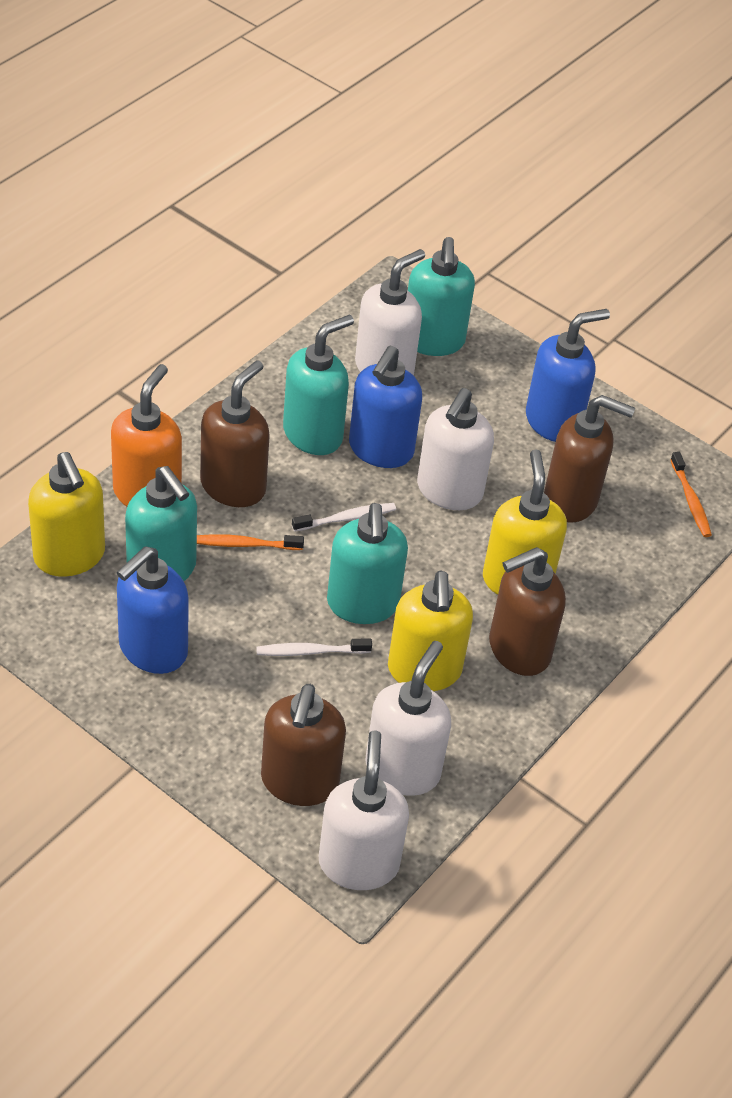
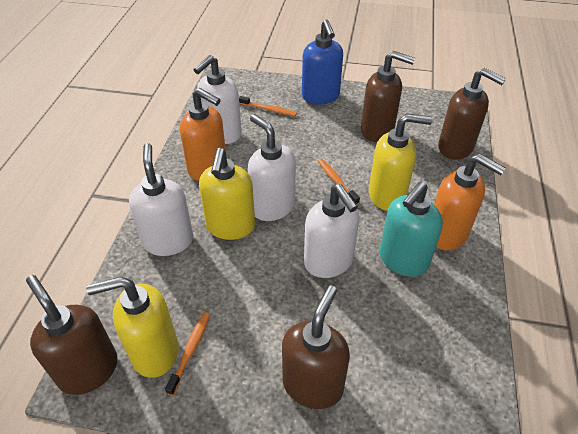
blue soap dispenser: [117,546,189,674] [349,346,422,468] [526,309,610,442] = 3 -> [302,20,343,104] = 1
orange soap dispenser: [111,364,182,506] = 1 -> [180,88,227,181] [434,154,506,250] = 2
orange toothbrush: [197,534,304,550] [670,452,712,537] = 2 -> [165,312,210,395] [239,96,297,116] [318,159,360,205] = 3
turquoise soap dispenser: [125,466,197,581] [283,315,354,455] [327,503,408,624] [408,237,475,356] = 4 -> [380,181,443,277] = 1
white toothbrush: [256,638,372,656] [292,503,396,532] = 2 -> none = 0

